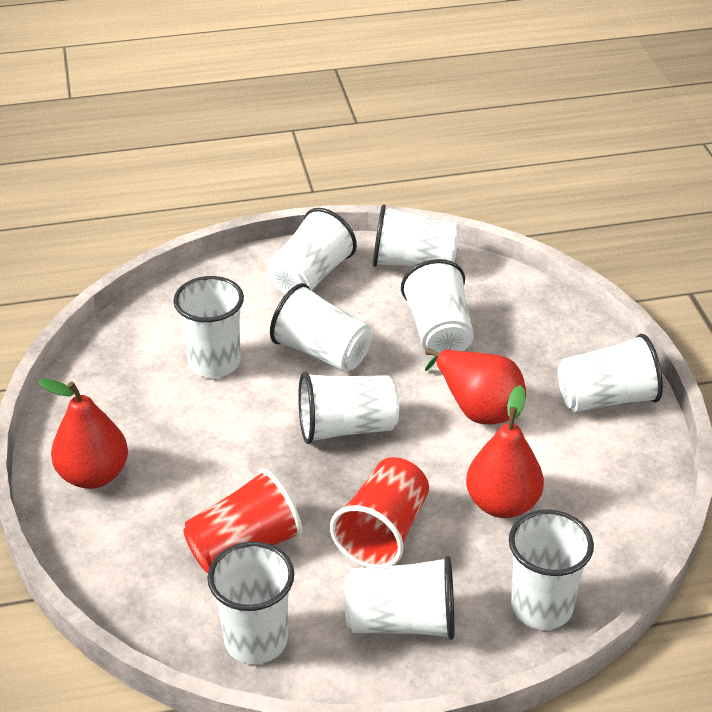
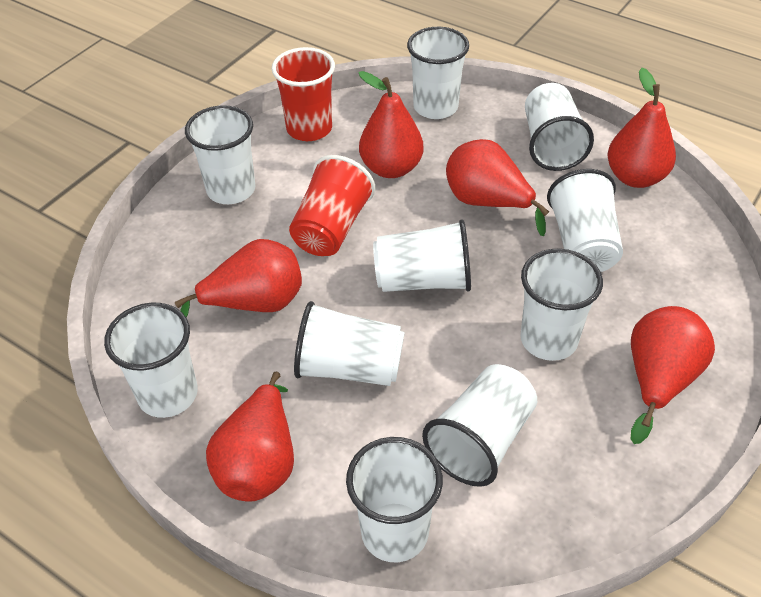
red pear: [38,379,128,489] [425,348,526,424] [466,385,544,518] = 3 -> [175,239,302,318] [206,371,294,502] [358,71,423,178] [446,139,549,236] [607,68,676,188] [631,306,715,444] = 6

